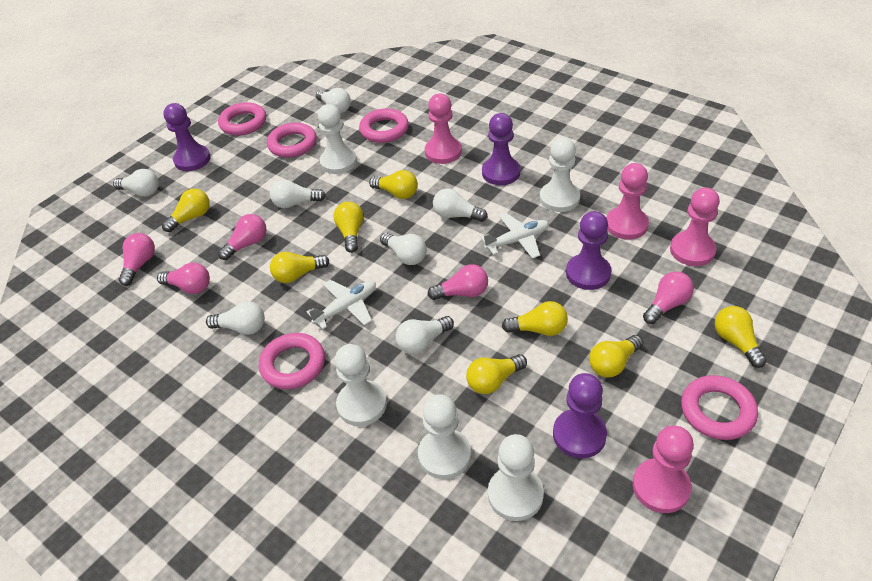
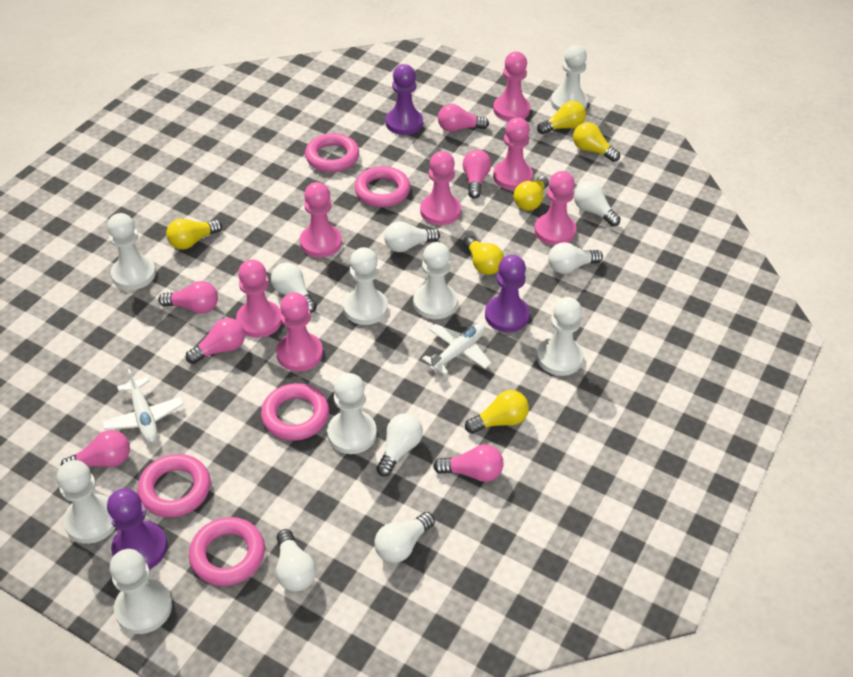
pink light bulb: [119,233,155,286] [157,263,210,294] [218,214,266,260] [428,264,488,300] [643,271,694,324] = 5 -> [61,430,130,467] [158,281,218,314] [186,318,245,364] [433,445,504,482] [438,104,489,132] [463,150,491,199] = 6
pink pawn: [425,94,462,164] [606,163,649,240] [632,425,694,513] [670,188,720,266] = 4 -> [236,260,282,338] [276,292,323,371] [300,182,342,258] [420,151,461,225] [493,52,530,121] [493,117,533,190] [534,171,576,245] = 7
purple pawn: [163,103,210,171] [482,113,520,185] [553,373,607,458] [566,211,611,290] = 4 -> [107,488,167,569] [386,64,423,135] [485,255,530,332] = 3
white pawn: [318,104,357,174] [335,344,387,426] [418,394,471,479] [488,434,544,521] [540,138,580,212] = 5 -> [57,460,115,544] [107,213,156,290] [110,549,172,634] [327,373,377,454] [343,247,388,325] [413,242,457,319] [537,297,583,376] [551,45,588,111] = 8
yellow light bulb: [162,188,210,232] [270,252,329,283] [334,202,363,253] [369,170,418,199] [466,354,527,394] [502,301,568,336] [589,335,643,378] [715,306,767,368] = 8 -> [166,218,222,250] [463,236,504,275] [465,390,529,434] [513,176,549,211] [537,101,586,134] [573,122,620,162] = 6

